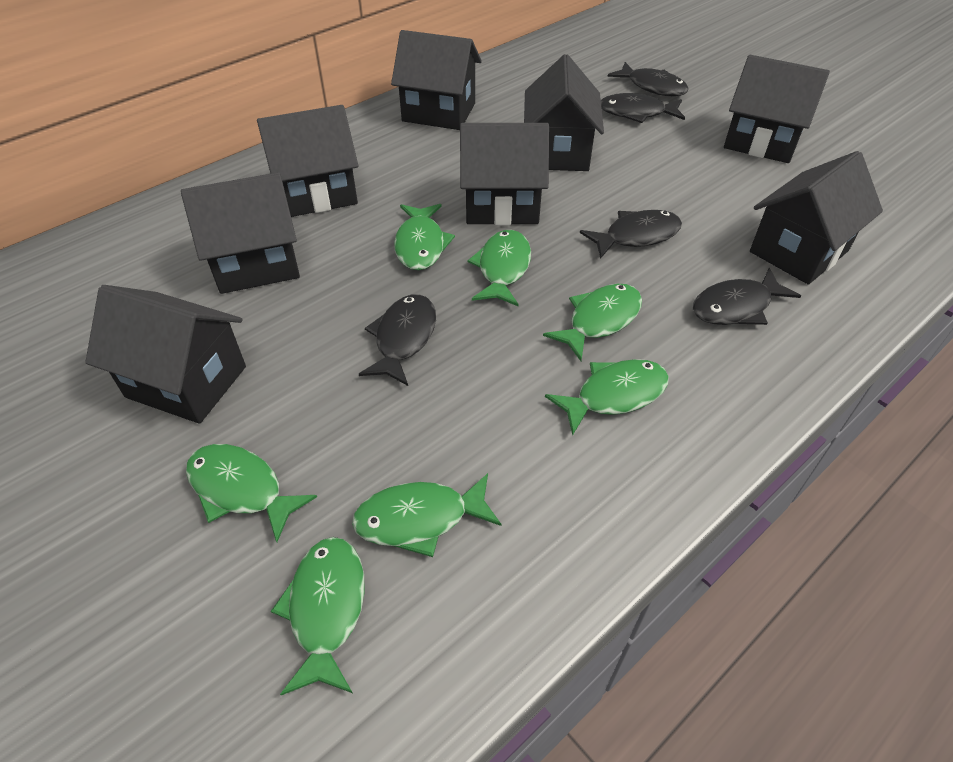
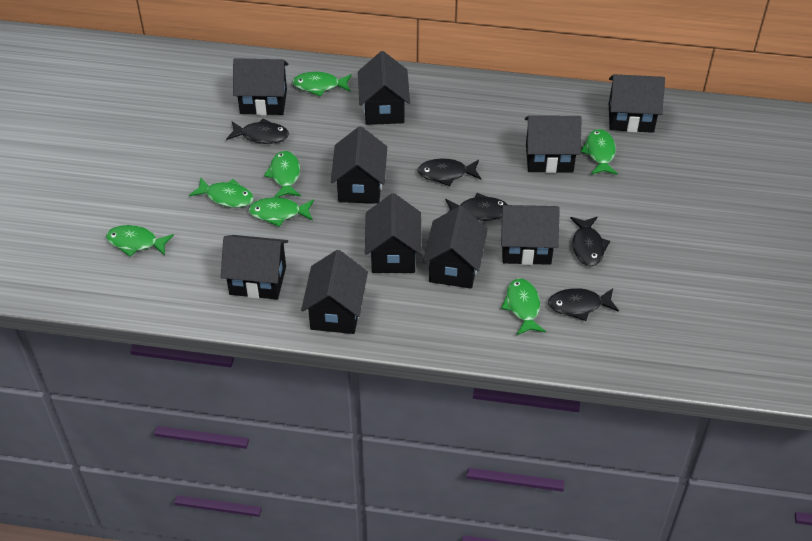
black house: [85,285,246,424] [181,172,300,294] [257,105,358,217] [391,30,482,130] [460,123,549,225] [524,54,604,171] [724,55,830,163] [750,151,883,284] = 8 -> [221,235,288,300] [233,58,288,115] [301,250,368,334] [331,126,387,204] [358,51,410,125] [365,193,422,273] [423,206,488,289] [500,205,560,265] [525,115,582,173] [609,74,665,133] = 10

